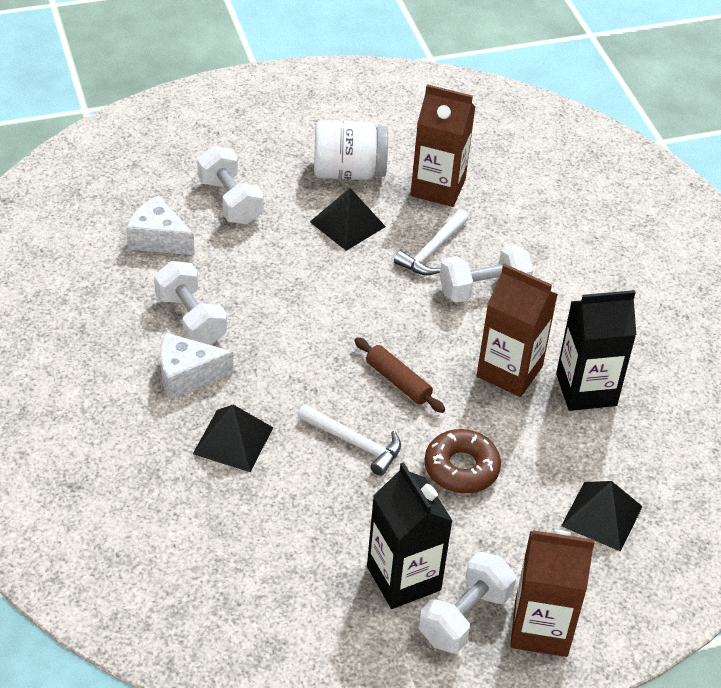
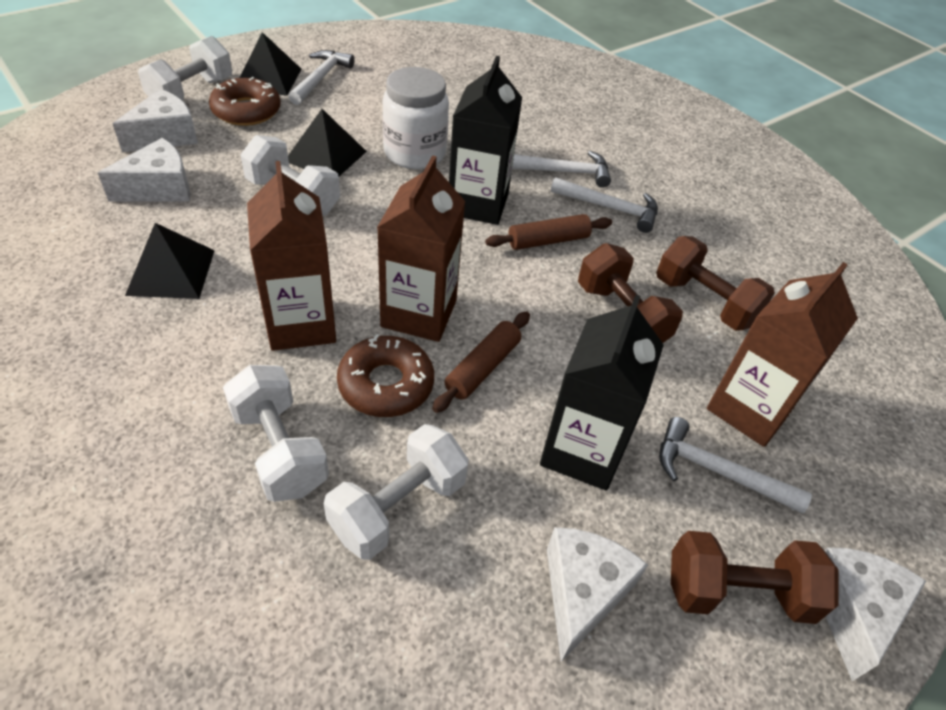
brown donut: [425,429,501,493] = 1 -> [209,77,281,126] [337,334,434,417] = 2
brown dumbbell: none = 0 -> [578,243,683,343] [656,236,775,331] [671,531,839,624] = 3
brown rolling pin: [355,337,445,413] = 1 -> [432,311,530,413] [485,214,612,250] = 2
white cheese: [126,195,195,255] [160,333,233,399] = 2 -> [98,138,190,202] [113,89,198,152] [547,527,648,662] [824,547,926,681] = 4
white hammer: [298,404,401,476] [394,209,469,275] = 2 -> [288,50,355,105] [512,151,611,188] [551,177,658,233] [659,417,812,514] = 4

